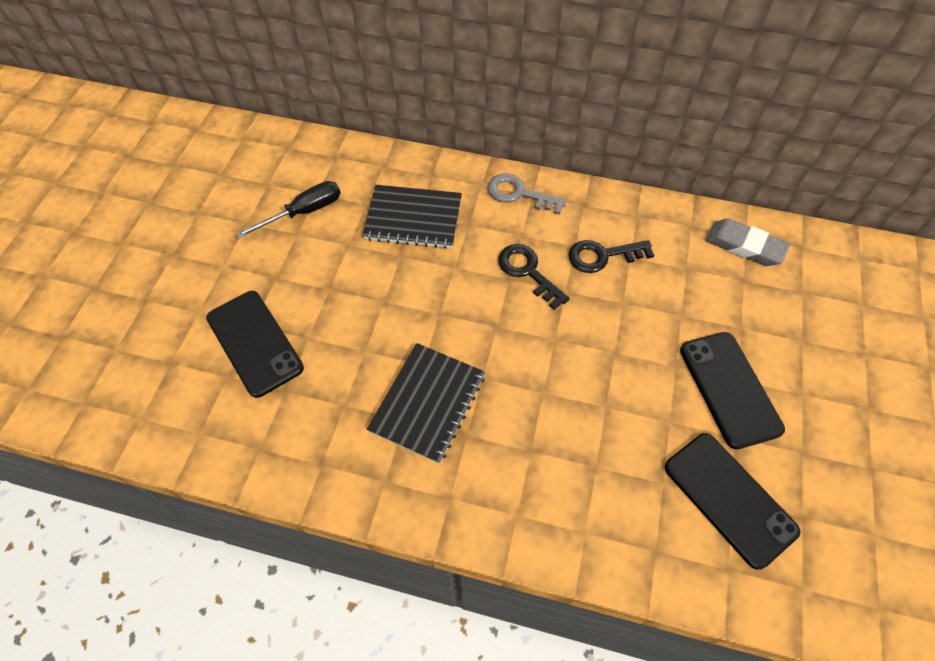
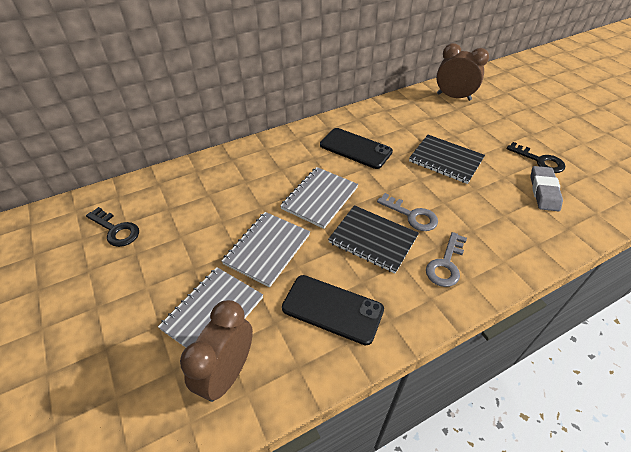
black phone: [206,291,304,398] [665,433,800,570] [680,332,785,449] = 3 -> [282,275,384,345] [320,128,393,169] = 2
black screwdriver: [236,181,341,238] = 1 -> none = 0
brown clock: none = 0 -> [180,300,253,402] [436,43,489,101] = 2
grey key: [488,174,567,215] = 1 -> [377,193,438,231] [426,232,467,287] = 2
grey notebook: none = 0 -> [158,267,263,348] [222,212,310,287] [280,167,358,229] = 3

